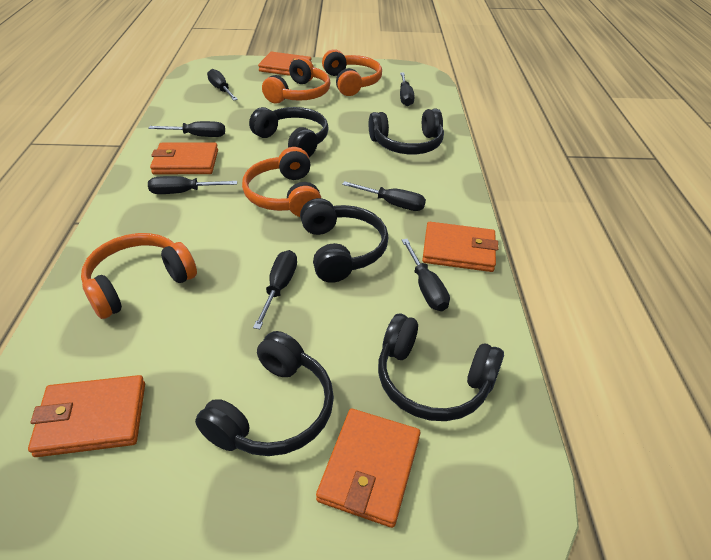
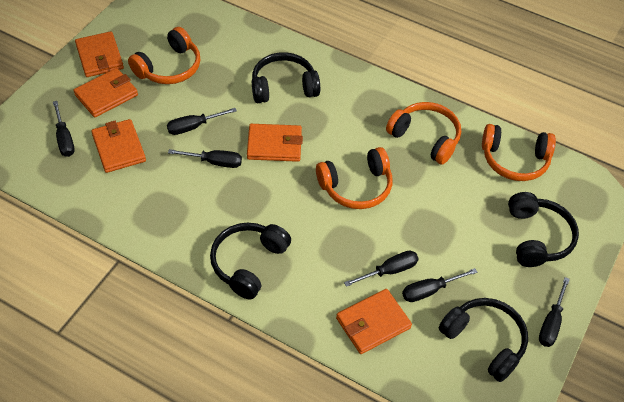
black headphones: [195,331,334,456] [249,107,329,157] [300,198,389,283] [369,108,444,154] [378,314,504,421] = 5 -> [210,223,291,299] [252,52,320,103] [439,298,528,382] [508,192,579,267] = 4
black screwdriver: [148,121,225,137] [148,176,237,194] [207,69,238,100] [253,250,297,329] [342,181,426,211] [400,73,415,106] [402,239,450,311] = 7 -> [53,101,75,157] [167,108,237,135] [168,149,242,168] [344,250,419,287] [402,268,478,302] [539,277,570,347] = 6

